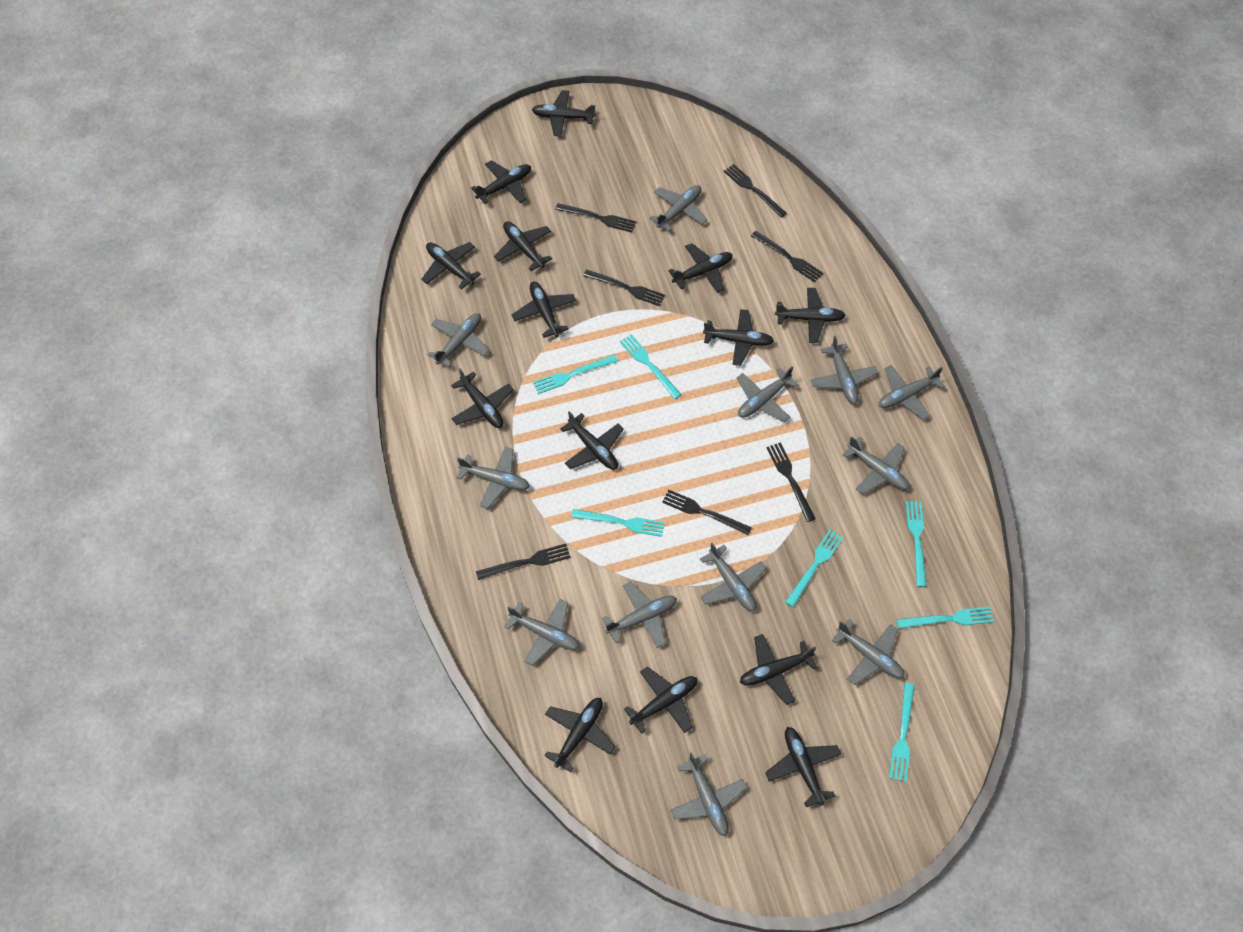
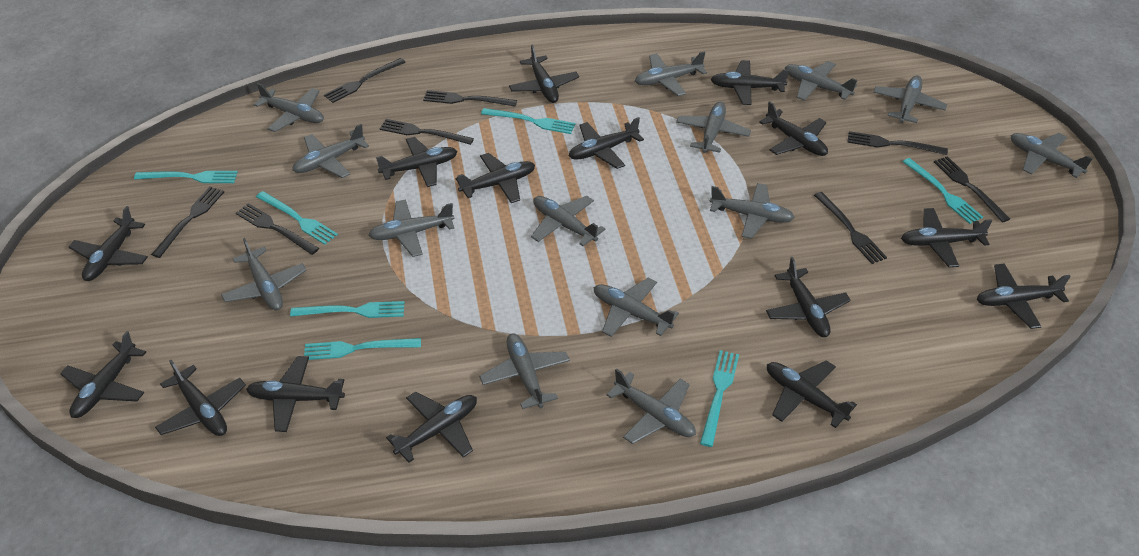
black fork: [476,544,570,580] [555,203,636,233] [583,269,665,306] [662,490,752,535] [724,164,787,218] [751,231,823,282] [767,442,816,522] = 7 -> [151,187,224,258] [236,203,319,255] [324,58,406,103] [380,119,474,145] [423,90,517,107] [814,192,887,264] [847,131,948,155] [934,156,1010,223] = 8
black plane: [421,242,481,289] [451,369,513,428] [471,160,531,204] [494,222,552,271] [512,282,576,338] [532,90,596,137] [544,698,616,772] [560,411,624,470] [624,667,697,734] [668,243,733,293] [703,309,774,366] [740,634,818,705] [765,727,841,807] [775,288,846,343] = 14 -> [60,331,146,418] [69,206,148,281] [155,360,246,436] [246,356,345,432] [376,137,458,187] [386,391,477,463] [456,153,535,203] [509,44,579,103] [569,117,644,169] [711,60,789,105] [759,101,828,156] [766,257,851,337] [767,360,857,428] [901,208,992,267] [977,263,1071,329] = 15
grey plane: [428,313,489,368] [457,447,530,509] [505,599,580,666] [602,582,677,648] [650,185,708,231] [670,752,747,836] [700,543,766,611] [737,366,799,422] [811,336,878,404] [832,619,905,685] [843,436,910,495] [879,365,945,420] = 12 -> [221,238,307,310] [254,83,324,132] [292,124,369,178] [368,199,454,257] [479,333,570,409] [531,196,605,246] [594,278,679,337] [606,368,696,444] [635,51,707,96] [676,102,751,153] [710,183,795,239] [785,61,858,101] [873,75,947,123] [1010,133,1093,178] = 14

